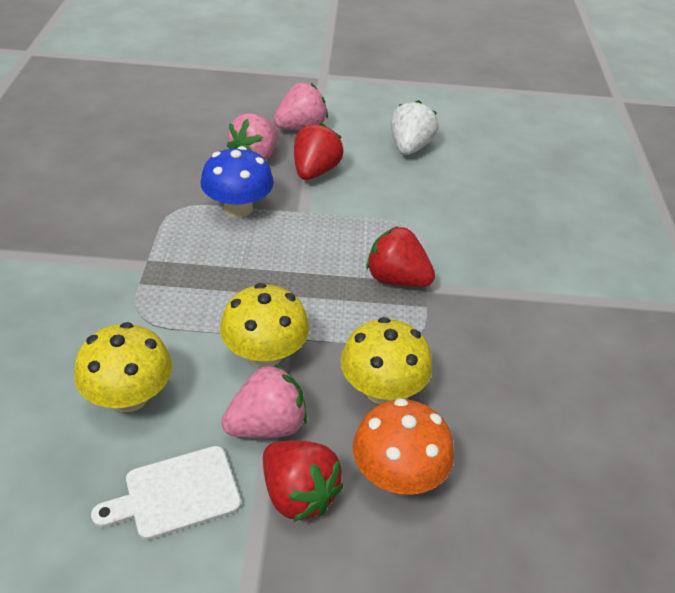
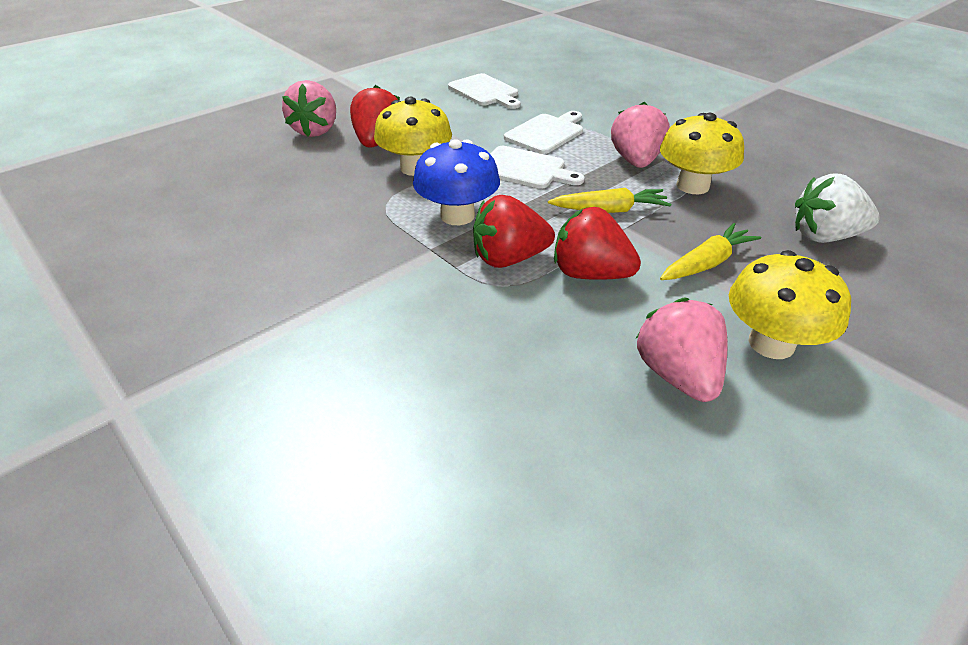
orange mushroom: [353,398,454,495] = 1 -> none = 0
white cutting board: [91,446,241,540] = 1 -> [448,73,520,109] [490,146,585,189] [504,111,583,154] = 3
yellow carrot: none = 0 -> [548,188,671,213] [660,223,761,280] = 2

